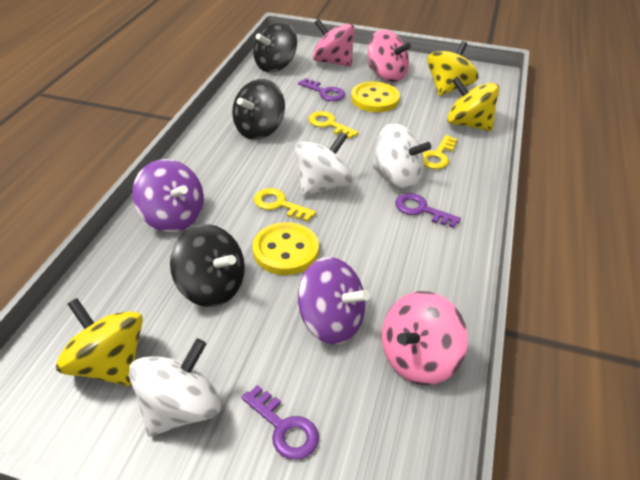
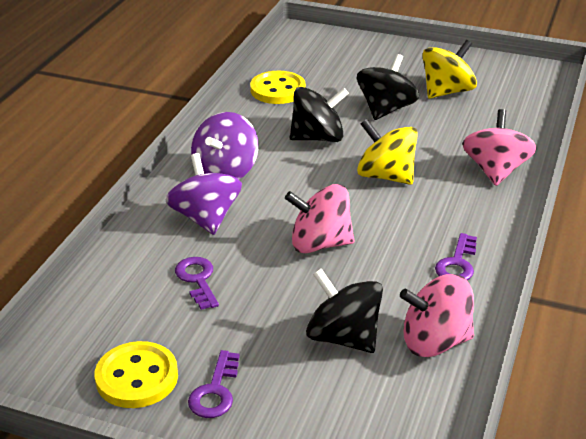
white spinning top: [129,338,221,437] [295,132,353,196] [373,123,431,189] = 3 -> none = 0
yellow key: [254,188,316,222] [308,111,359,139] [423,135,457,169] = 3 -> none = 0
yellow spinning top: [56,298,143,386] [427,41,478,96] [447,76,499,131] = 3 -> [357,119,418,185] [422,40,477,99] = 2

